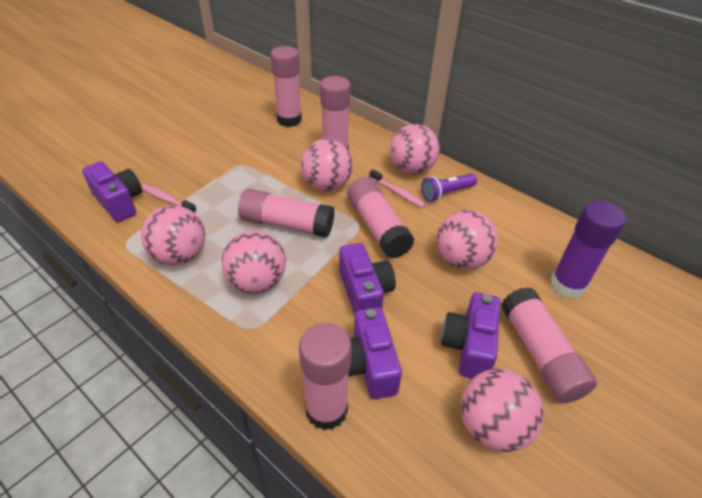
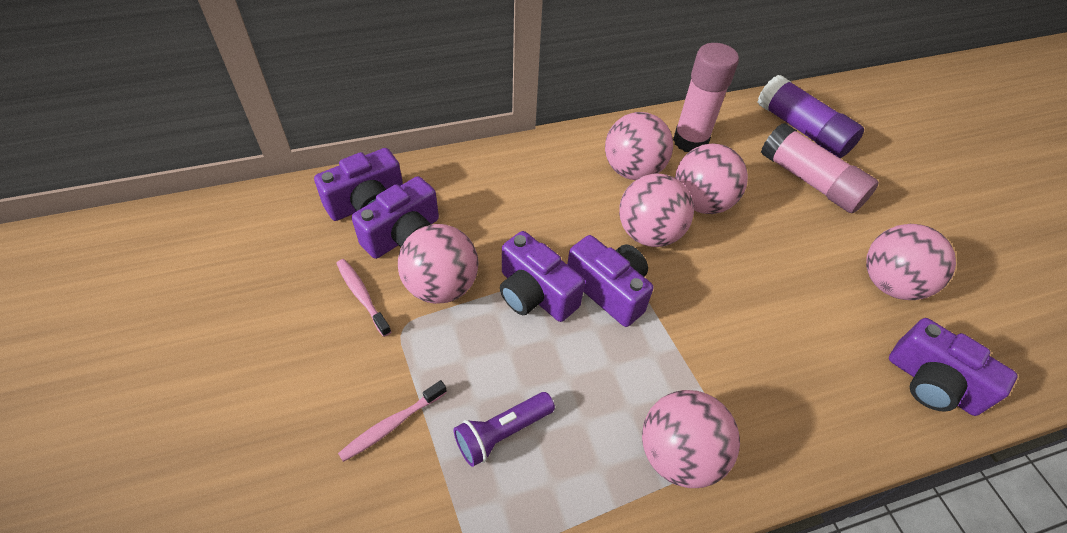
pink glue stick: [238,188,335,238] [270,46,302,127] [299,323,352,431] [320,76,351,151] [347,177,414,258] [501,287,597,403] = 6 -> [673,43,739,152] [761,123,879,213] = 2
purple camera: [82,161,142,222] [339,243,396,315] [348,307,402,399] [441,293,500,379] = 4 -> [314,148,403,221] [352,176,439,259] [500,231,585,322] [567,235,653,327] [889,318,1017,416] = 5

